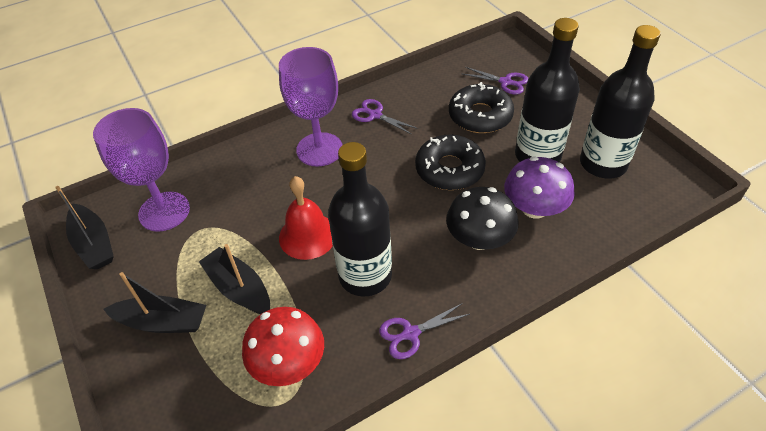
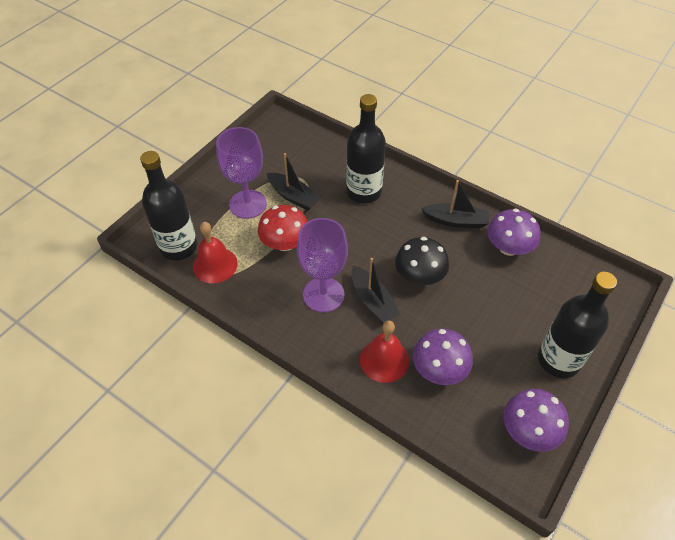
black donut: [415,135,486,190] [449,82,514,133] = 2 -> none = 0
purple mushroom: [504,156,575,219] = 1 -> [413,329,473,385] [487,209,540,256] [503,389,569,452] = 3
purple scissors: [352,99,418,135] [379,303,470,359] [461,67,528,94] = 3 -> none = 0
red bell: [279,176,333,260] = 1 -> [193,222,238,283] [360,321,409,383] = 2

